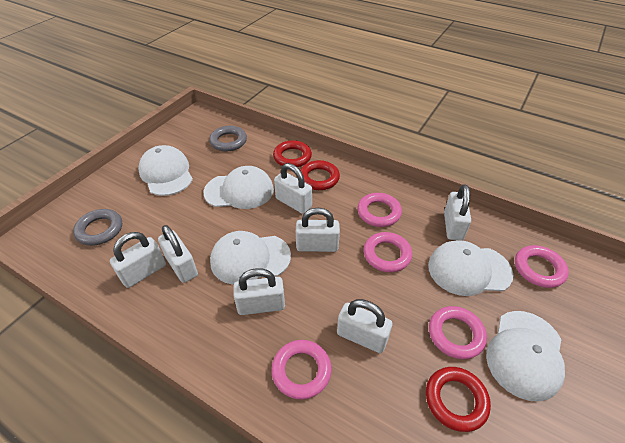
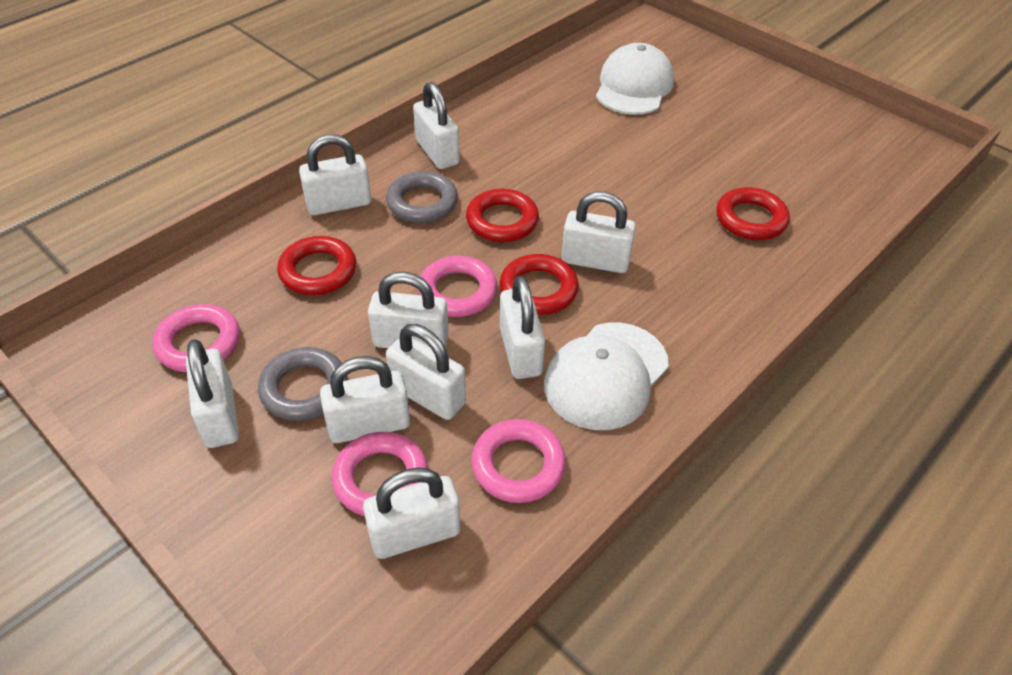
pink ring: [271,340,332,400] [357,193,402,227] [364,232,412,273] [429,306,487,359] [515,245,569,288] = 5 -> [152,304,240,372] [331,432,428,516] [418,256,497,317] [471,419,566,503] = 4
red ring: [273,140,312,167] [300,160,340,190] [426,367,491,432] = 3 -> [277,236,356,295] [466,189,539,242] [500,254,579,315] [716,187,790,240] = 4
white cap: [138,145,193,196] [204,166,274,209] [210,231,291,285] [428,240,513,296] [486,311,565,402] = 5 -> [544,322,669,430] [596,43,674,115] = 2
white padlock: [110,232,166,288] [158,225,198,283] [233,268,285,315] [274,163,312,214] [296,208,340,252] [337,299,392,353] [444,184,471,241] = 7 -> [186,339,239,448] [299,134,371,215] [320,356,410,443] [363,467,461,559] [368,272,449,348] [386,324,466,420] [413,82,460,169] [500,276,545,379] [561,191,636,273] = 9

